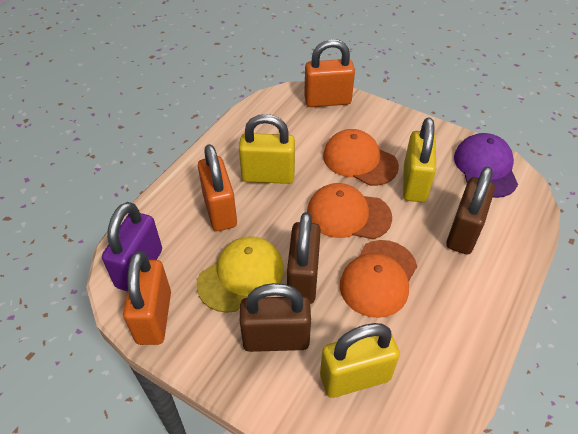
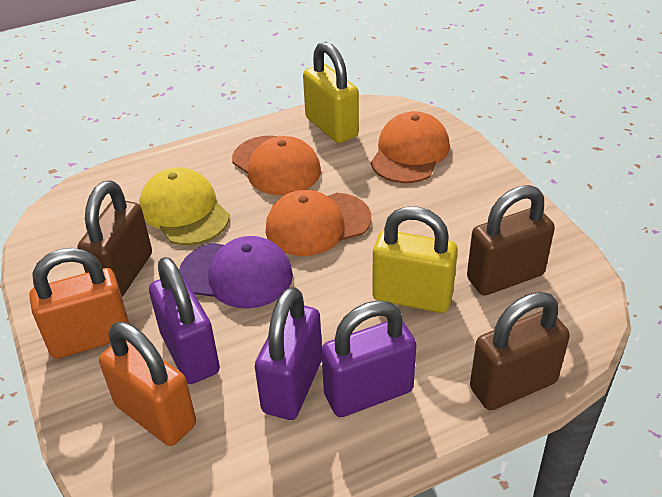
orange padlock: [123,251,171,345] [198,144,237,231] [304,39,355,107] = 3 -> [30,248,129,359] [99,322,196,446] = 2
purple padlock: [102,202,162,291] = 1 -> [149,257,220,384] [255,287,322,420] [321,300,416,417] = 3
yellow padlock: [239,114,295,184] [320,323,400,398] [403,117,436,202] = 3 -> [303,42,359,143] [372,206,458,313] = 2

